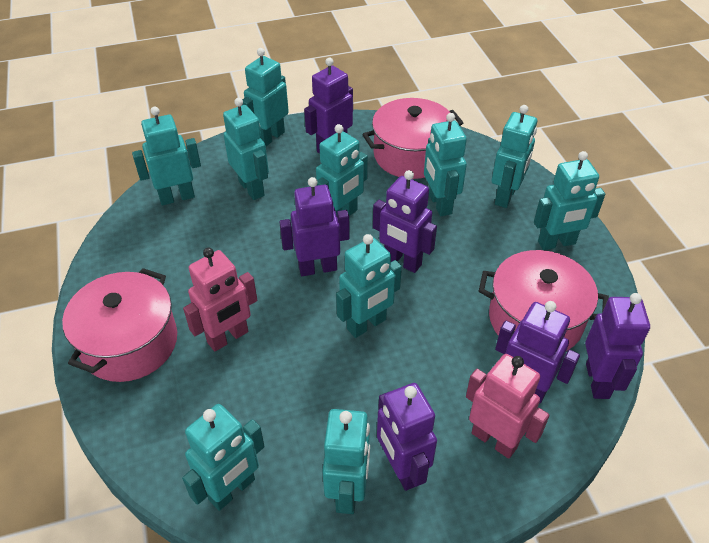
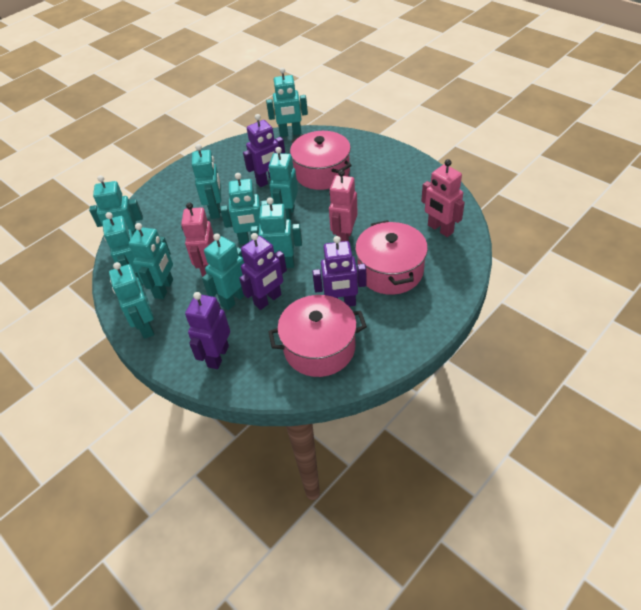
pink robot: [183,248,257,352] [466,354,550,459] = 2 -> [181,203,215,277] [329,170,358,242] [421,159,465,237] = 3
purple robot: [280,177,350,276] [304,58,353,154] [373,170,437,273] [377,383,437,491] [495,301,580,403] [585,293,650,399] = 6 -> [185,292,230,369] [239,233,287,310] [243,114,285,187] [312,236,367,307] = 4

